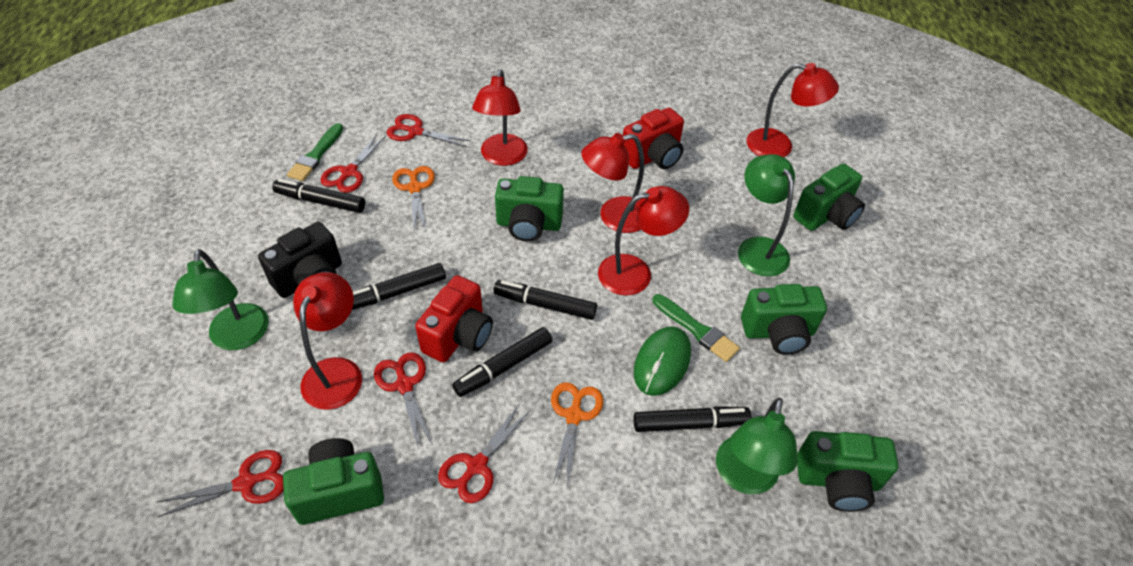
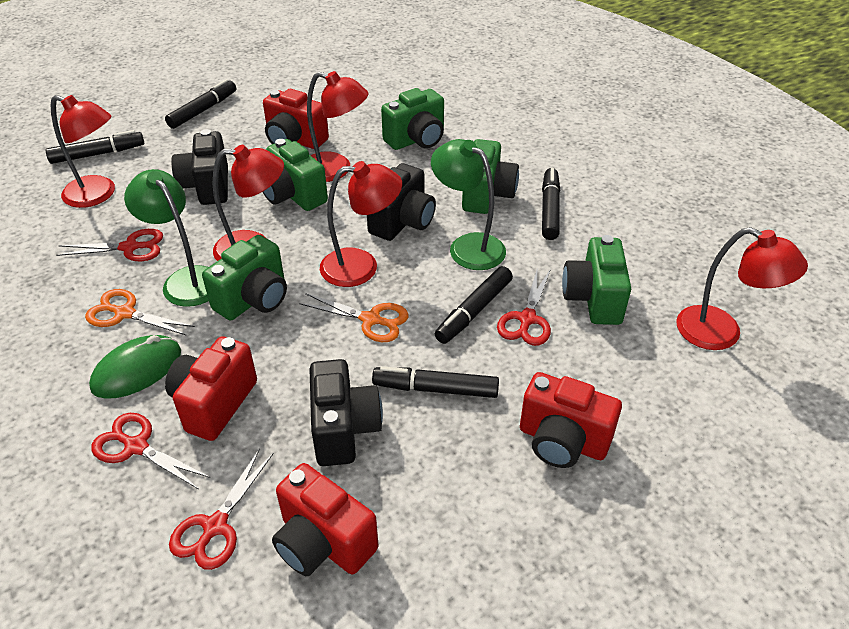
black camera: [258,222,342,298] = 1 -> [171,129,228,205] [309,359,383,466] [367,163,436,241] = 3
green brush: [287,123,343,181] [653,294,740,362] = 2 -> none = 0
green lamp: [172,249,269,350] [716,398,798,494] [738,154,795,277] = 3 -> [124,169,209,307] [431,139,506,270] = 2
red camera: [415,275,493,362] [623,108,684,169] = 2 -> [165,336,257,441] [263,89,329,149] [272,463,378,576] [520,372,622,468] = 4
red scissors: [157,450,284,517] [321,134,386,193] [374,352,432,450] [387,114,471,147] [438,403,531,503] = 5 -> [56,229,163,261] [91,413,210,489] [169,448,273,570] [497,267,551,346] = 4

